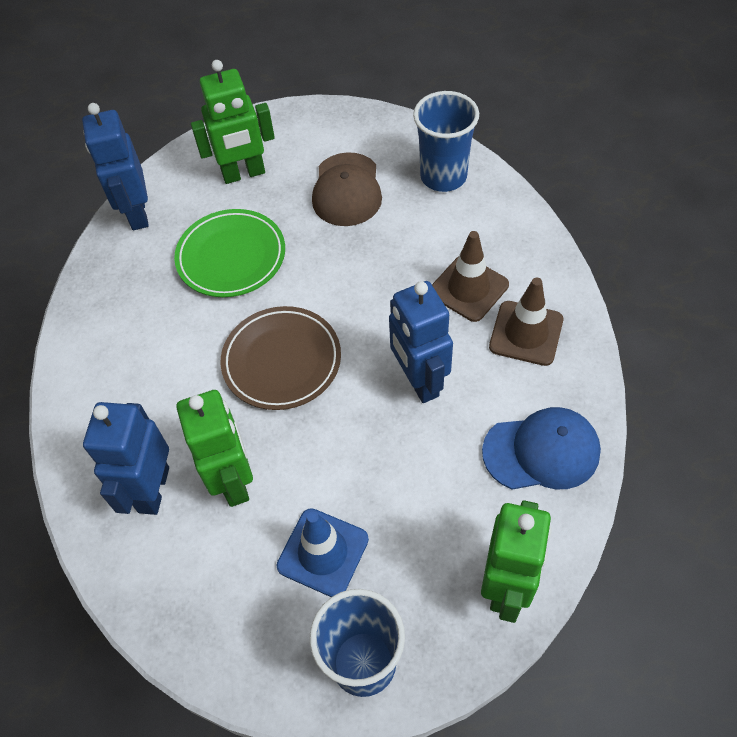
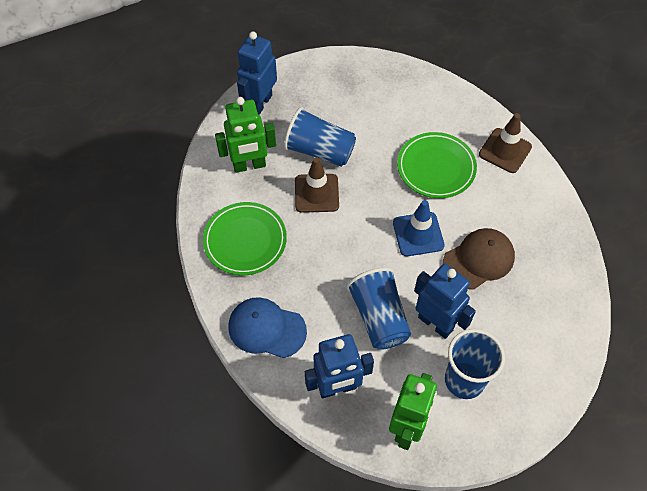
blue cup: [310,589,405,697] [413,91,479,192] = 2 -> [284,107,356,167] [346,267,411,350] [445,329,505,399] = 3
brown plate: [221,306,341,410] = 1 -> none = 0
green plate: [174,209,285,297] = 1 -> [203,202,287,275] [397,132,477,198] = 2
green robot: [176,390,253,507] [191,60,275,184] [481,500,551,623] = 3 -> [215,97,276,173] [389,373,437,450] = 2

